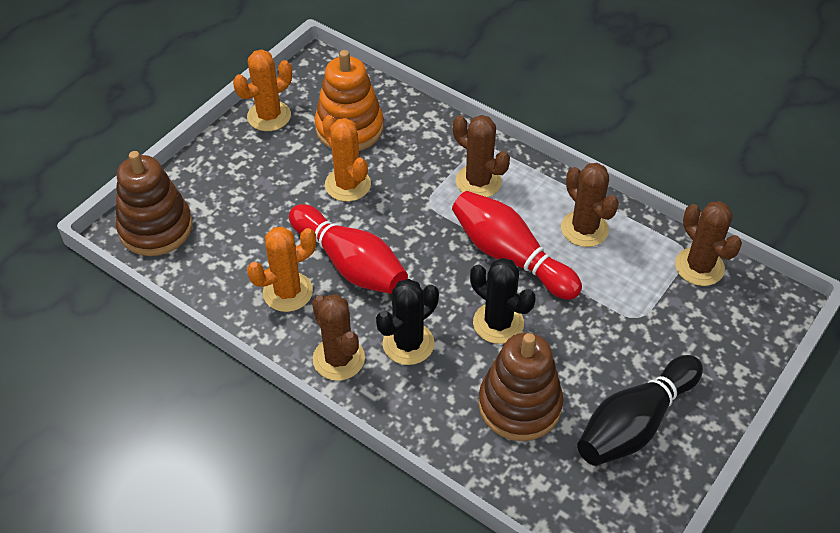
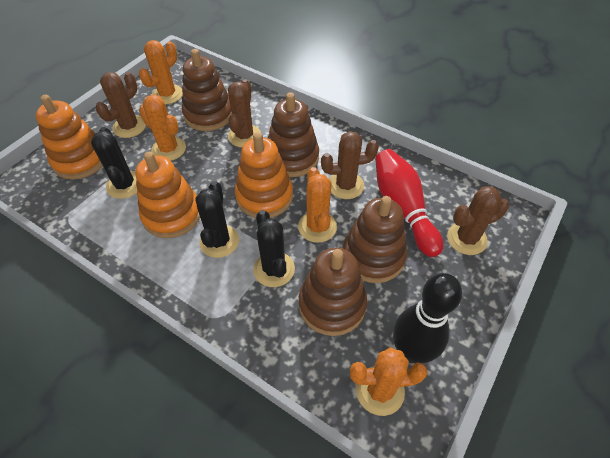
black cactus: [376,279,439,365] [470,258,536,344] = 2 -> [91,127,137,199] [195,181,239,258] [253,210,295,287] = 3
brown stacking toy: [116,151,193,256] [478,333,563,441] = 2 -> [182,49,232,131] [268,92,319,177] [299,248,367,336] [343,196,407,283] = 4
orange cactus: [233,49,292,131] [247,227,316,312] [322,115,371,202] = 3 -> [139,40,183,104] [139,95,186,161] [298,167,337,243] [350,347,428,416] = 4
orange stacking toy: [315,50,383,151] = 1 -> [36,95,103,179] [135,152,200,238] [235,132,293,218] = 3
red bowling pin: [289,204,408,294] [452,191,582,300] = 2 -> [375,149,443,257] = 1

